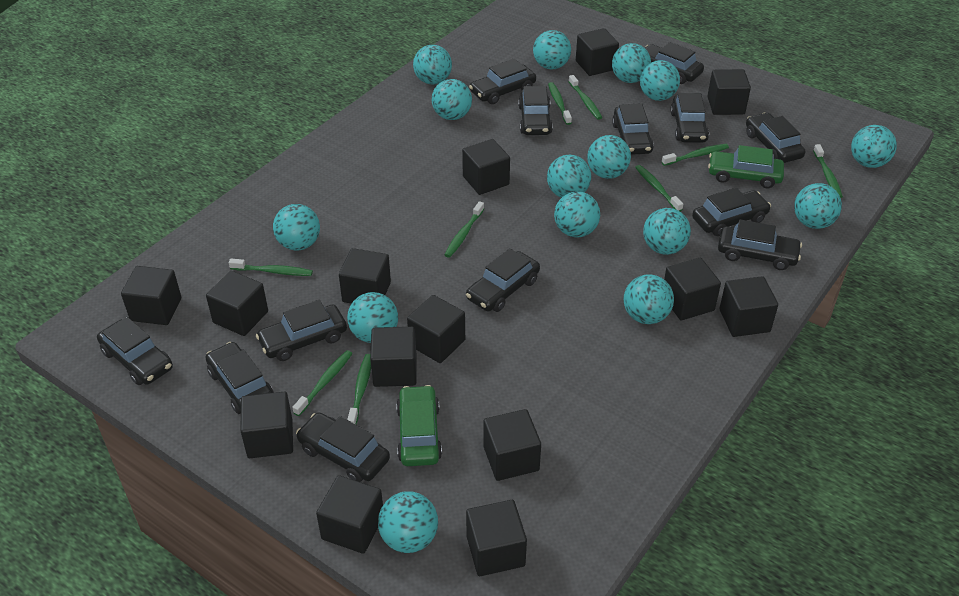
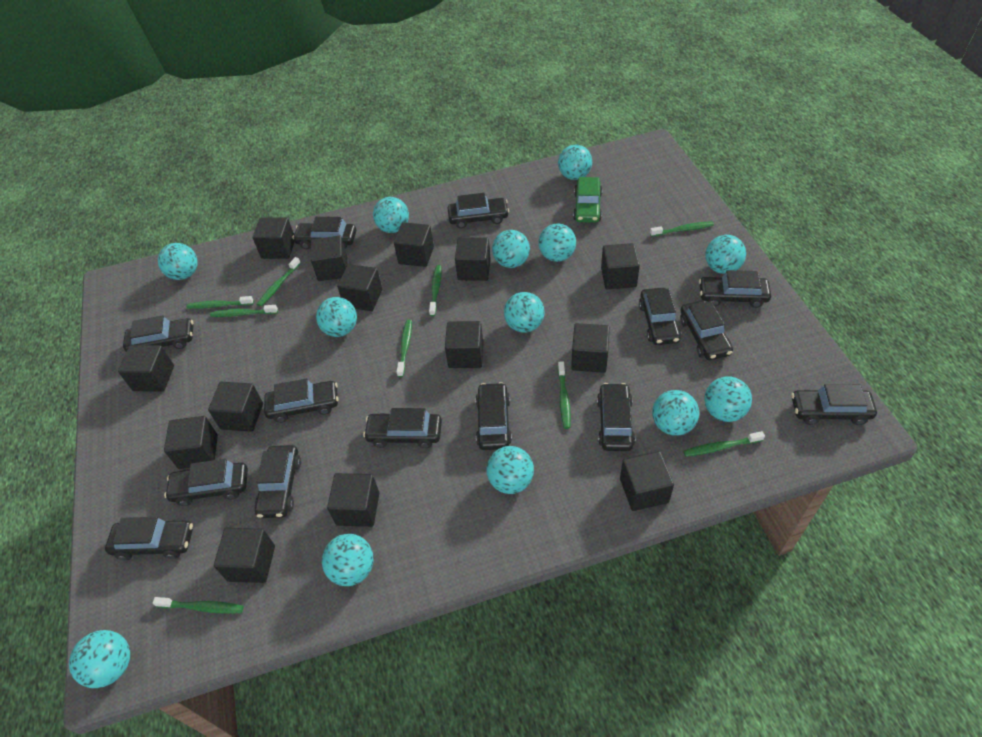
black car: [97,317,173,385] [206,342,274,414] [256,300,347,361] [296,413,390,482] [466,248,540,312] [469,59,536,104] [518,86,553,135] [612,103,654,155] [645,42,704,84] [670,93,709,143] [692,187,771,236] [718,219,802,270] [746,113,805,163] = 13 -> [105,517,193,560] [123,315,193,352] [164,459,248,506] [255,445,301,518] [264,379,339,423] [292,217,356,249] [363,408,442,448] [447,193,509,228] [475,382,512,450] [597,383,635,451] [639,288,681,345] [680,300,733,360] [699,270,771,308] [791,384,877,425] = 14
green car: [396,385,442,466] [708,145,784,188] = 2 -> [573,177,602,223] = 1
turquoise ball: [273,204,320,250] [347,292,398,343] [378,491,438,553] [413,45,452,84] [432,79,472,120] [533,30,571,69] [547,155,591,198] [554,191,600,237] [587,135,631,179] [612,43,651,83] [623,274,674,324] [640,60,680,101] [643,208,691,255] [794,183,842,229] [851,125,897,168] = 15 -> [69,630,130,688] [158,243,198,280] [316,297,357,337] [322,534,374,586] [373,197,409,233] [486,446,534,494] [492,230,530,268] [504,292,545,333] [538,223,576,262] [558,145,592,180] [652,390,699,436] [704,376,752,422] [705,235,746,274] = 13

